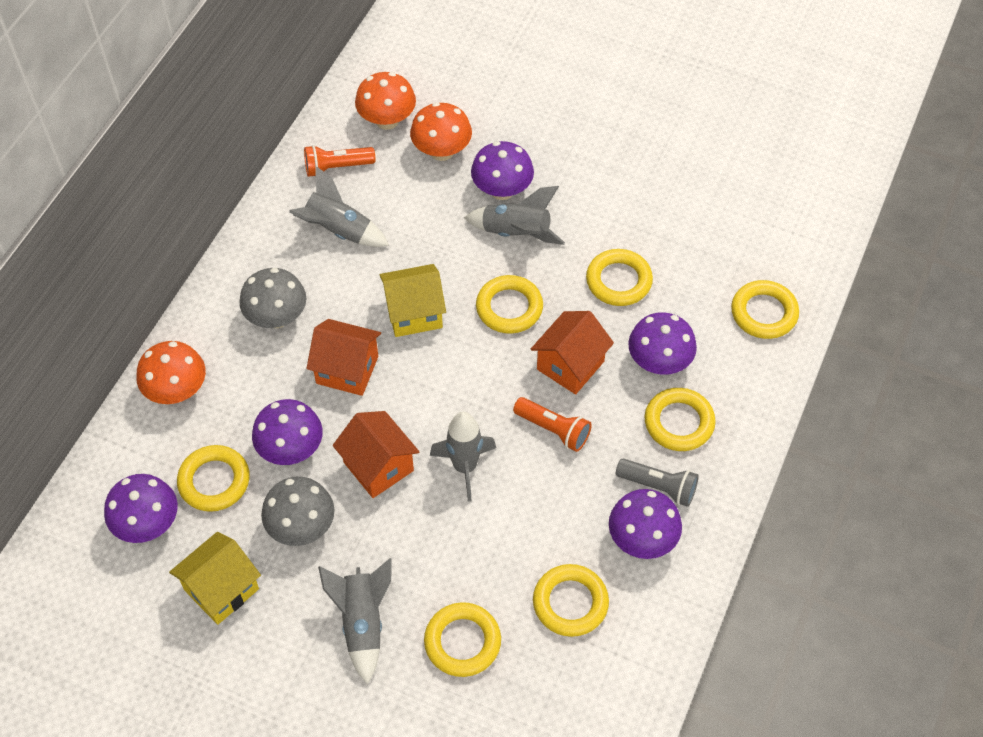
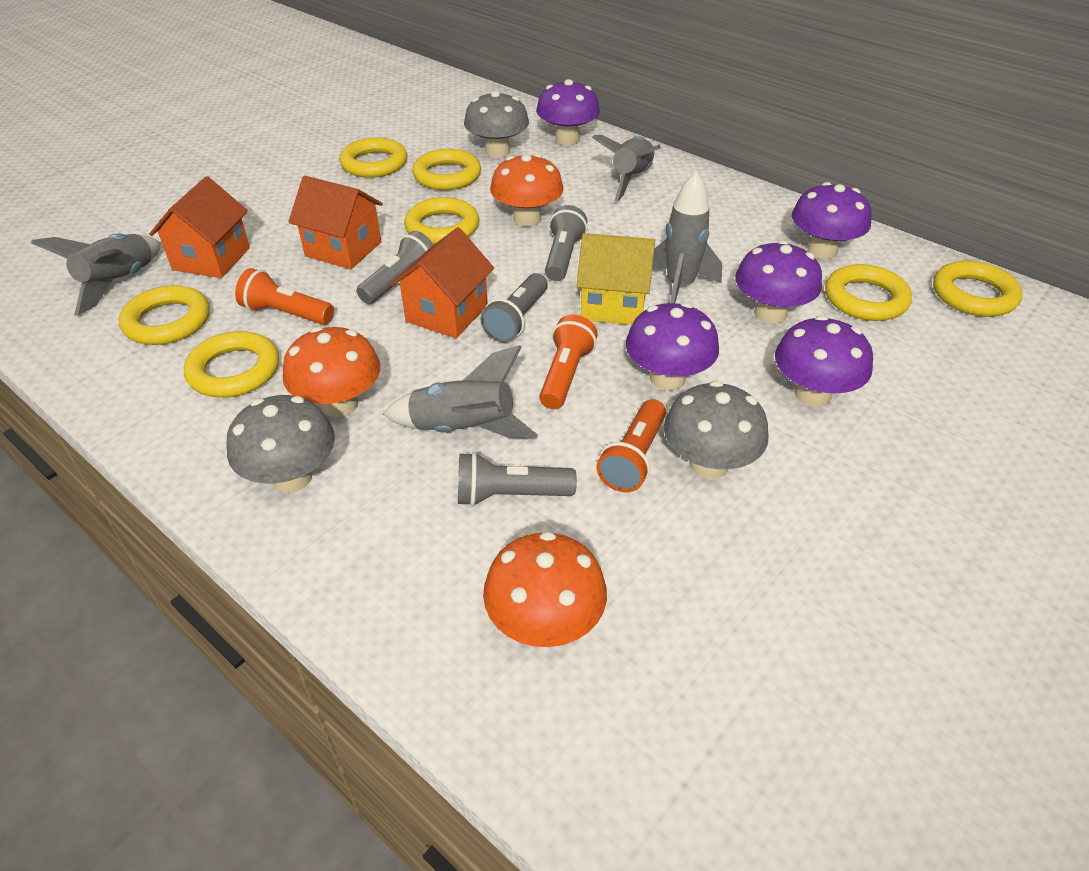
grey flashlight: [616,458,699,507] = 1 -> [356,231,434,304] [458,452,577,507] [481,273,548,342] [545,205,588,281] = 4
grey mushroom: [239,268,306,328] [261,477,335,546] = 2 -> [226,395,335,493] [464,91,529,158] [664,381,768,479] = 3
orange flashlight: [304,145,375,177] [513,397,592,452] = 2 -> [235,268,334,325] [539,315,598,409] [597,399,666,492] = 3
yellow house: [169,532,261,625] [380,264,446,337] = 2 -> [577,233,655,325] = 1

